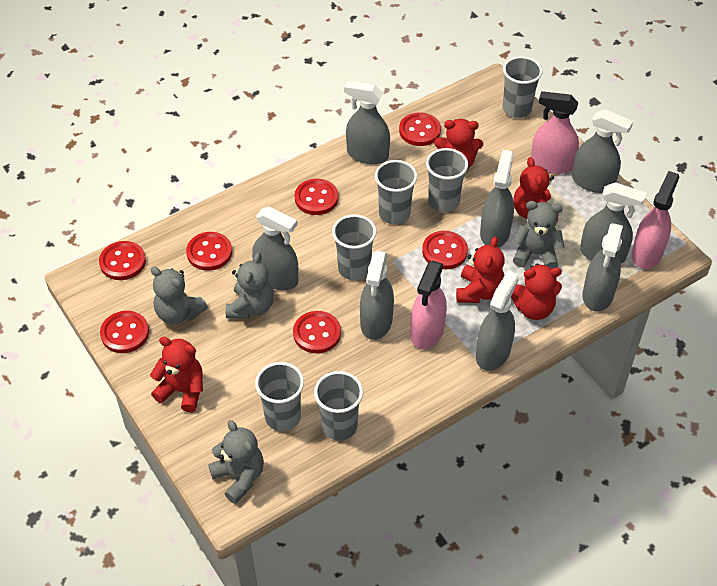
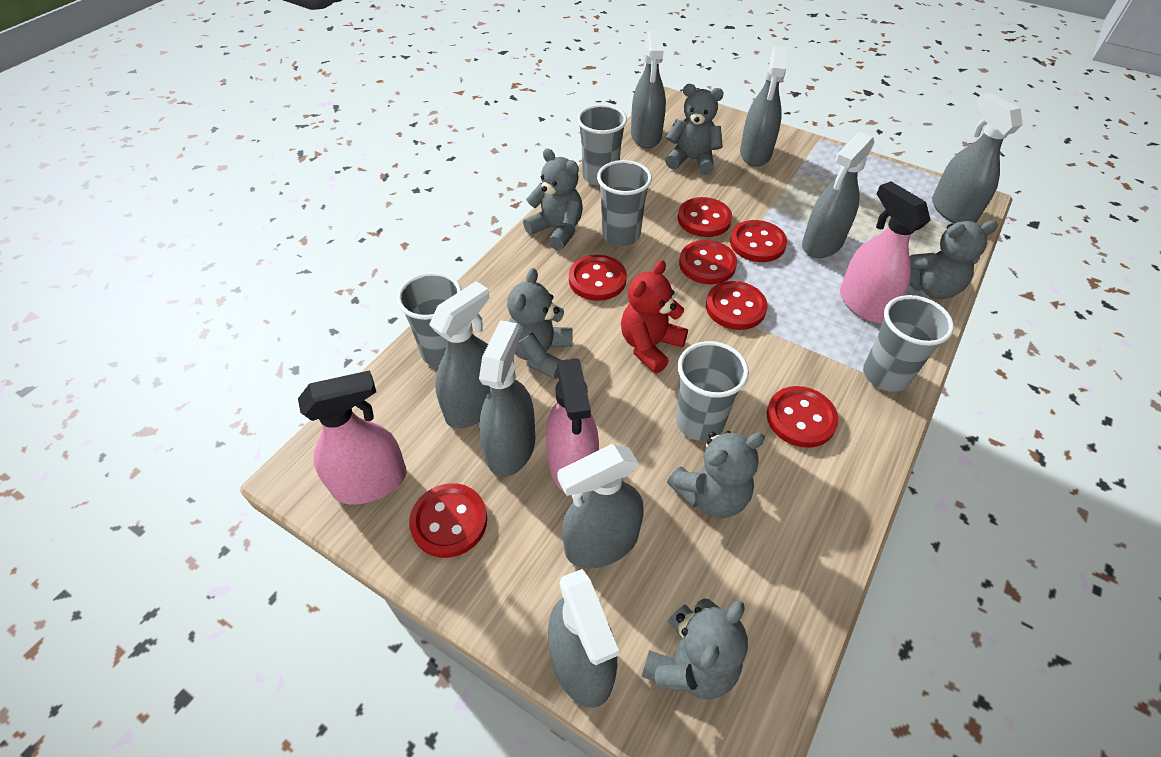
grey cup: [255,362,304,431] [314,371,363,441] [332,214,376,280] [375,160,417,224] [426,148,468,212] [503,56,543,118] = 6 -> [397,272,462,367] [577,104,627,186] [597,160,652,246] [676,341,749,441] [863,295,954,392] = 5
grey teddy bear: [151,267,208,325] [208,420,264,504] [226,252,274,319] [512,201,565,269] = 4 -> [507,268,572,379] [523,148,583,250] [642,598,748,700] [665,84,724,175] [667,431,765,518] [910,221,998,299] = 6
red teddy bear: [150,337,203,412] [434,119,483,169] [456,237,505,303] [511,264,562,320] [514,157,558,222] = 5 -> [621,260,688,373] = 1

